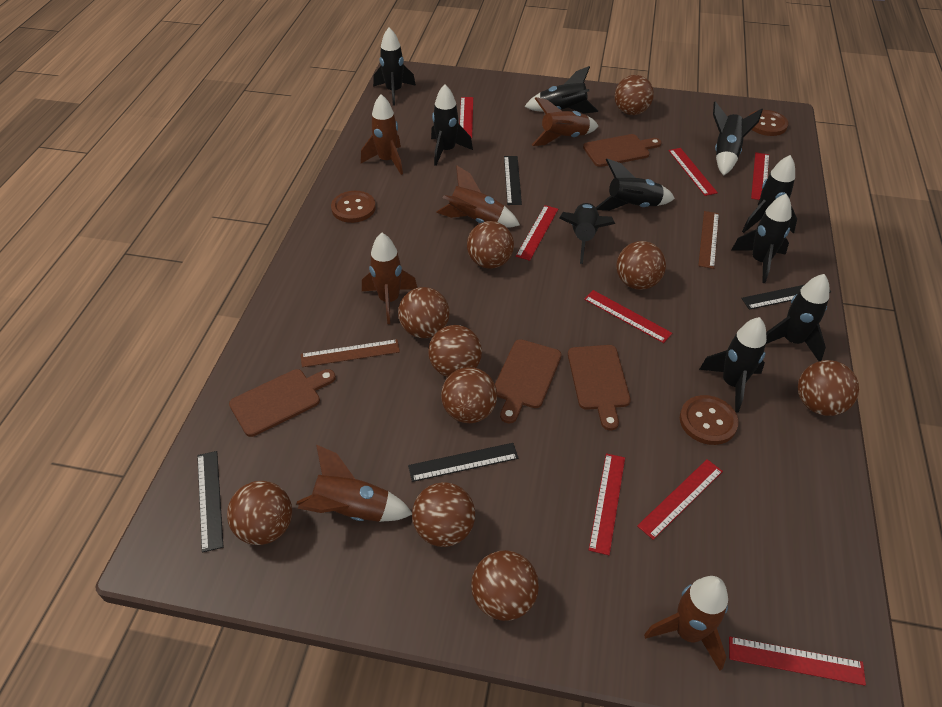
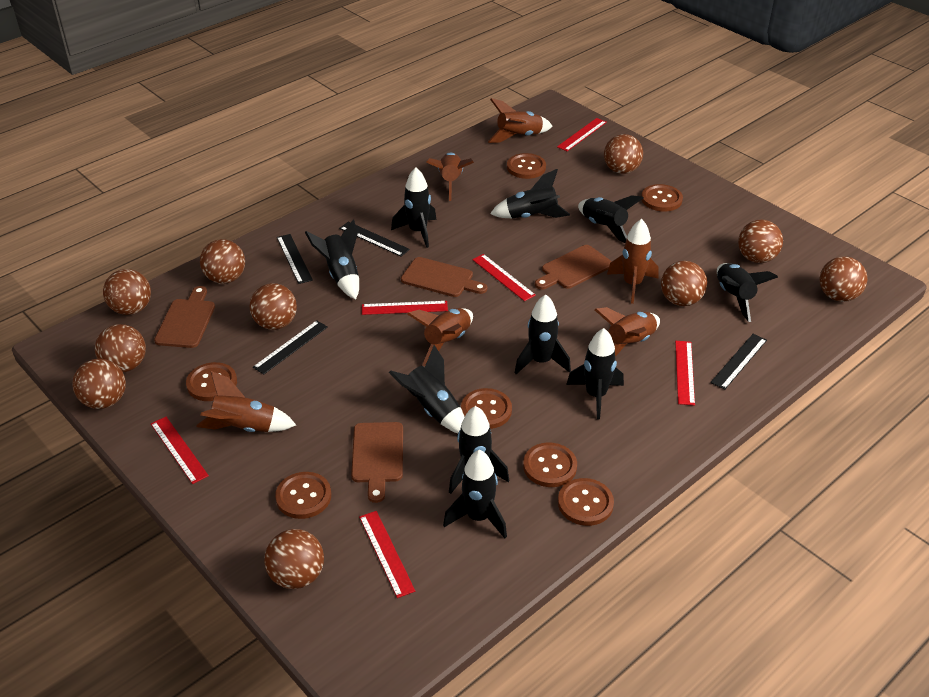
brown button: [331,191,376,223] [680,395,739,445] [750,110,788,136] = 3 -> [186,362,237,401] [275,472,331,519] [461,388,512,429] [507,153,546,179] [523,442,577,487] [558,478,614,526] [642,184,683,212] = 7
brown ruler: [301,339,400,367] [698,211,719,269] = 2 -> none = 0
red ruler: [460,97,473,138] [516,205,558,261] [584,290,672,343] [589,453,625,555] [637,459,723,540] [669,148,718,196] [729,637,866,686] [751,152,769,200] = 8 -> [151,417,209,484] [359,511,415,598] [362,301,448,315] [472,254,536,301] [557,118,607,151] [675,341,695,406] = 6

